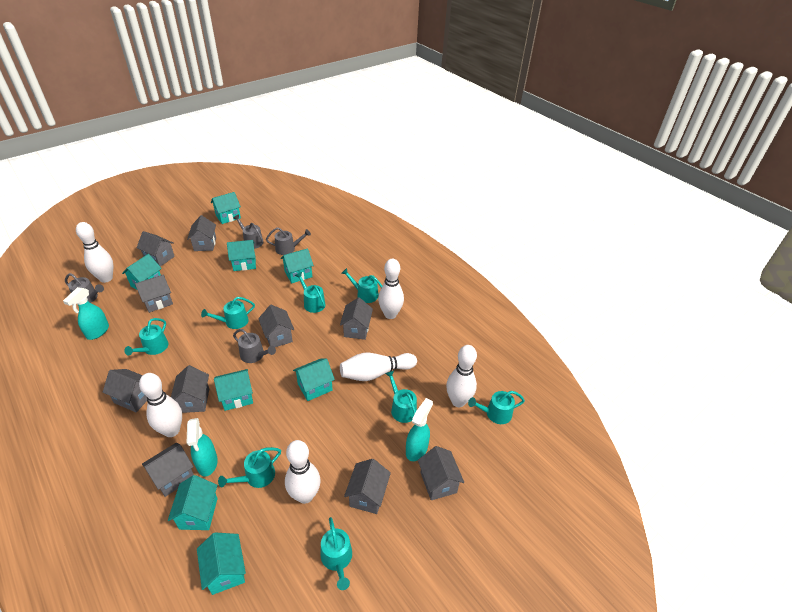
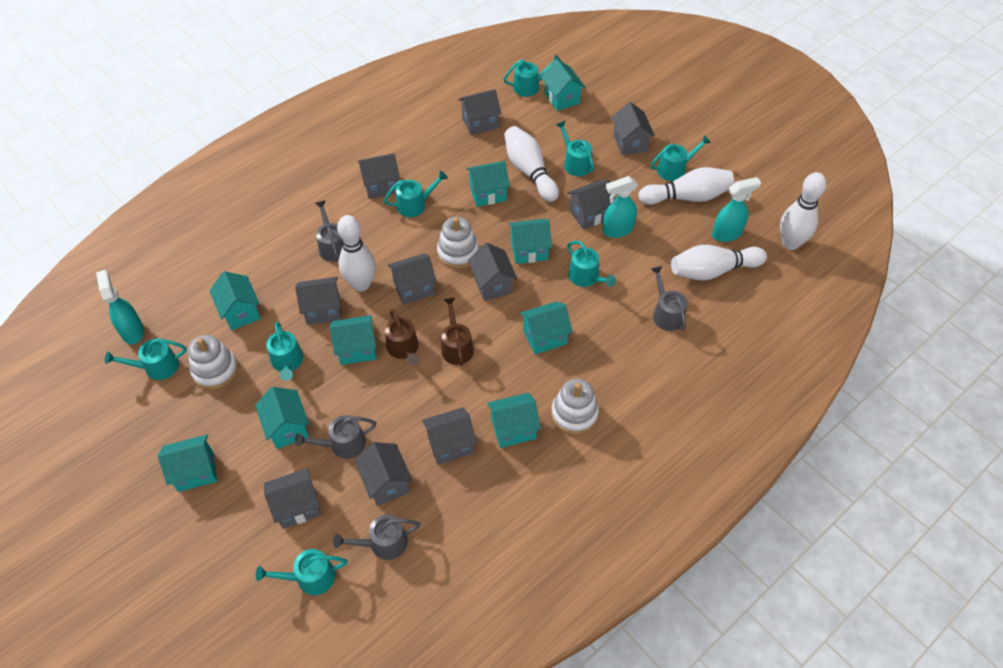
brown watering can: none = 0 -> [385,309,419,365] [441,297,474,366] = 2
turquoise house: [122,254,162,289] [168,475,218,530] [197,532,246,595] [211,192,241,224] [214,369,253,411] [227,240,256,271] [281,248,314,283] [293,358,335,401] = 8 -> [158,435,217,492] [209,271,261,330] [255,387,309,449] [330,315,376,365] [466,161,510,207] [487,393,541,448] [508,219,552,264] [520,301,573,354] [541,59,585,111] = 9
white bowling pin: [76,222,113,283] [139,373,182,437] [285,440,321,504] [340,353,417,381] [378,259,404,319] [446,345,477,407] = 6 -> [337,215,376,292] [504,126,559,202] [638,167,734,205] [671,245,767,281] [780,172,826,250] = 5
white stacking toy: none = 0 -> [188,335,238,390] [437,217,479,269] [551,379,599,434] = 3

